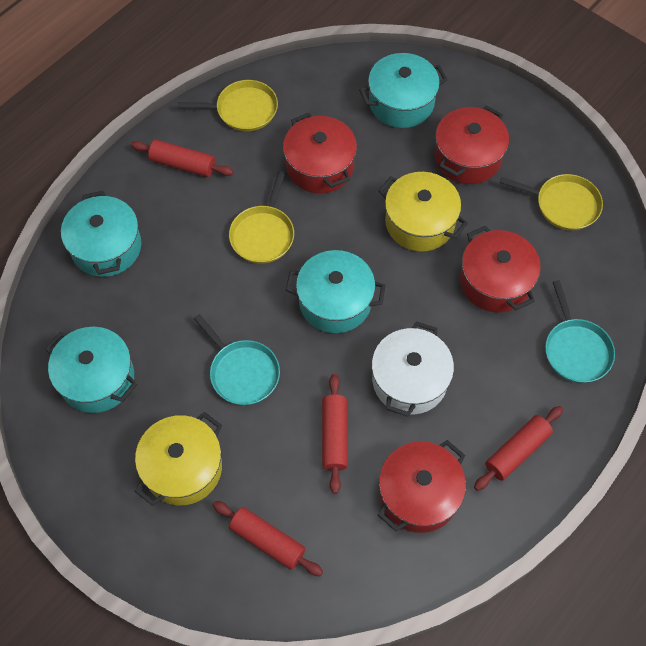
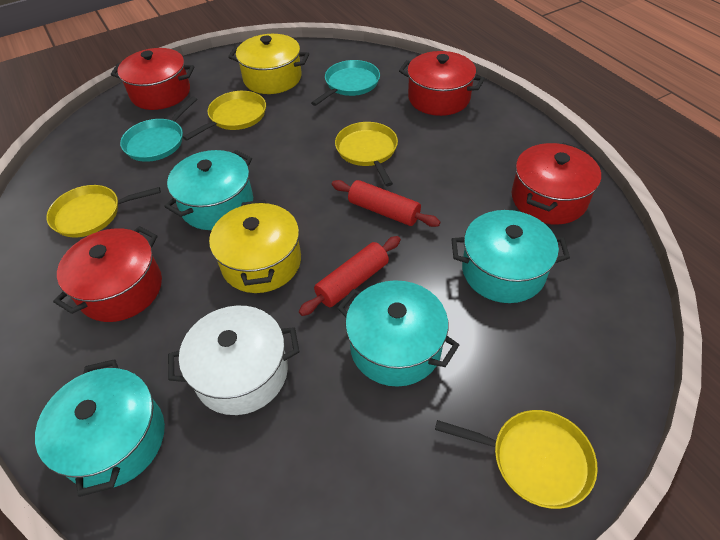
red rolling pin: [131,140,234,177] [213,501,323,576] [322,374,348,494] [474,406,563,491] = 4 -> [299,236,401,316] [332,180,440,227] = 2
yellow pan: [178,80,278,131] [229,171,294,264] [500,174,603,230] = 3 -> [46,185,161,238] [183,91,266,141] [335,122,398,186] [435,410,598,509] = 4

